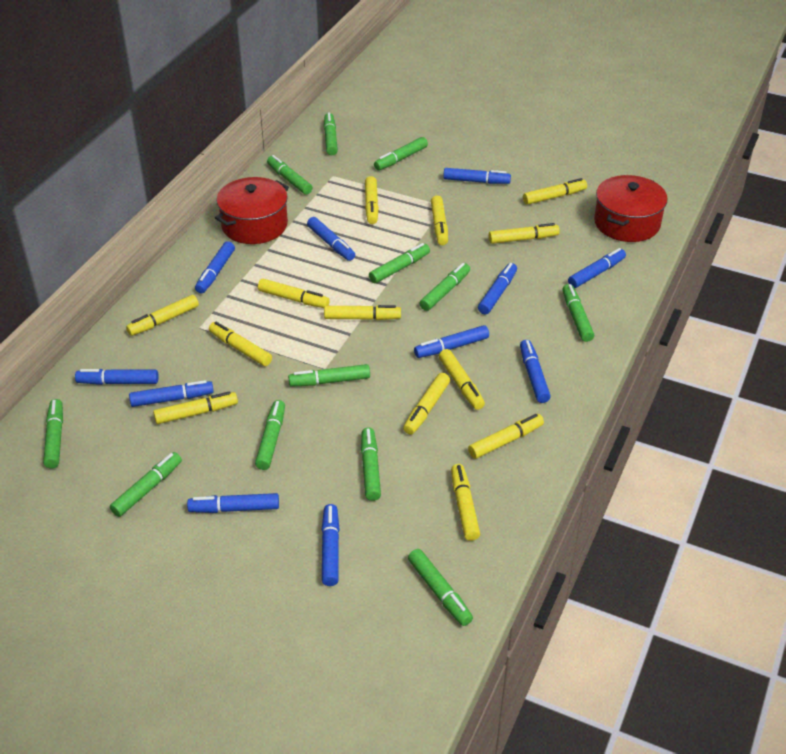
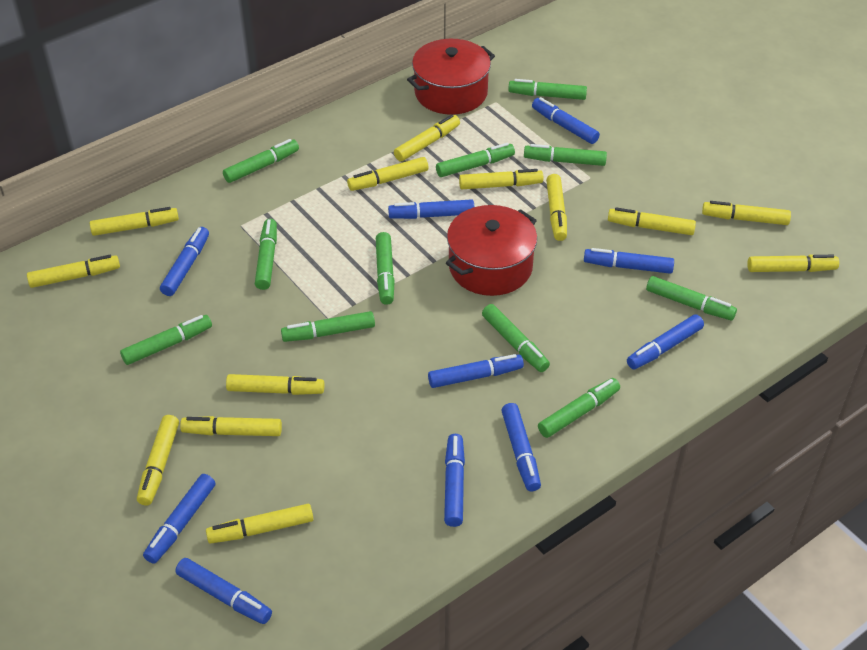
blue marker: [75,369,159,385] [129,380,214,407] [187,493,279,513] [195,241,235,293] [307,217,355,261] [321,504,340,586] [414,325,489,358] [443,168,511,184] [478,263,517,314] [520,340,551,403] [568,248,626,288] = 11 -> [143,474,216,564] [160,227,209,296] [175,558,272,624] [388,199,474,219] [428,354,524,388] [444,434,465,527] [501,403,541,491] [532,97,600,144] [584,248,674,274] [627,314,704,370] = 10
green marker: [43,399,63,469] [110,452,182,517] [255,400,285,470] [267,155,312,195] [288,364,370,387] [324,112,338,155] [361,428,381,501] [369,243,430,283] [374,137,428,170] [408,549,473,626] [419,263,470,311] [562,284,594,342] = 12 -> [120,315,212,365] [223,139,299,183] [255,219,277,290] [281,311,375,342] [376,232,395,305] [436,143,515,177] [482,304,550,372] [508,79,587,100] [524,144,607,166] [538,378,620,438] [646,276,737,320] = 11

